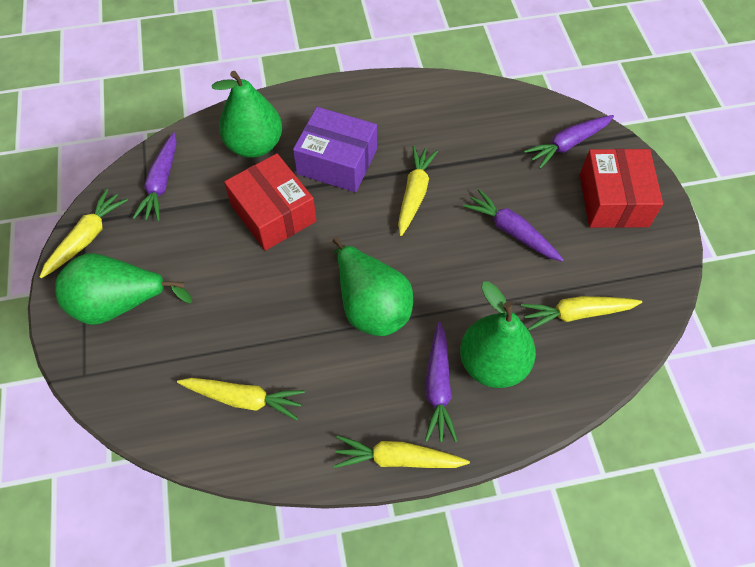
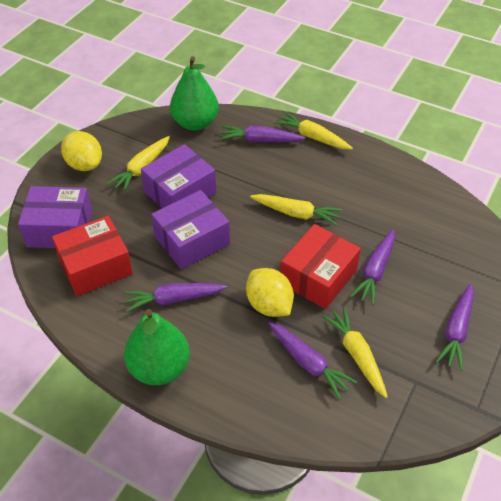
green pear: [55,253,192,325] [212,71,282,158] [333,237,413,336] [460,282,536,388] = 4 -> [124,309,190,385] [170,56,219,131] = 2
purple box: [293,107,377,192] = 1 -> [18,186,92,248] [141,144,216,208] [151,190,230,269] = 3
purple carrot: [133,132,177,222] [425,322,458,442] [463,189,564,262] [524,115,614,169] = 4 -> [124,283,227,312] [220,126,305,142] [268,322,357,399] [350,230,395,305] [436,284,474,371] = 5
yellow carrot: [40,189,128,278] [177,378,305,420] [334,436,470,468] [398,146,438,236] [521,296,642,331] = 5 -> [107,136,170,192] [250,194,342,226] [274,112,353,150] [322,307,388,398] = 4
yellow lemon: none = 0 -> [61,131,102,171] [246,268,294,317] = 2

